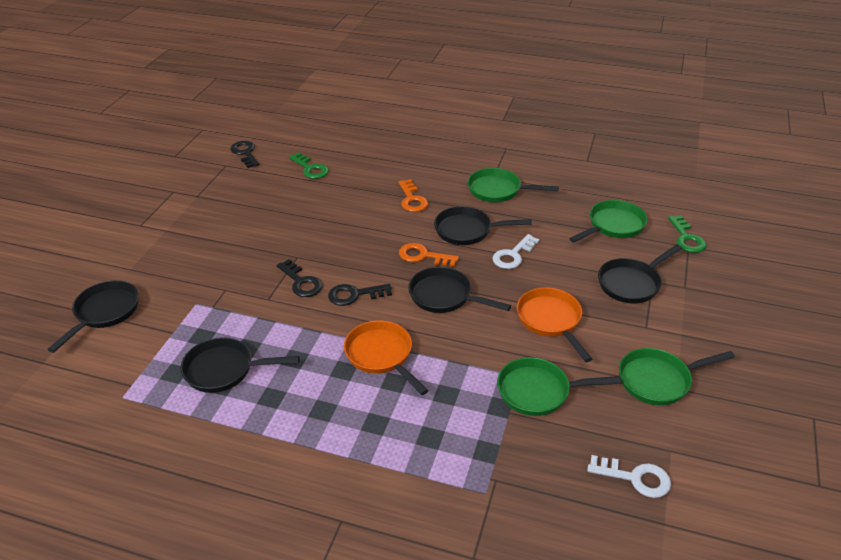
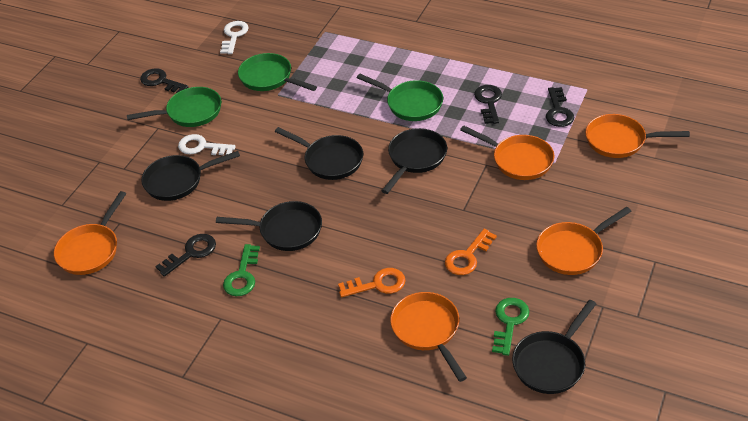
black key: [230,141,260,168] [277,259,323,297] [328,284,392,306] = 3 -> [140,68,188,93] [155,234,216,277] [474,85,502,124] [546,87,574,127] = 4
green pan: [467,168,559,202] [497,357,621,416] [569,200,647,243] [619,348,735,405] = 4 -> [127,87,221,127] [238,53,317,91] [357,74,443,121] = 3
orange pan: [344,320,429,395] [517,287,592,362] = 2 -> [54,191,126,275] [390,292,467,382] [460,125,554,180] [536,206,632,275] [585,114,690,158] = 5

